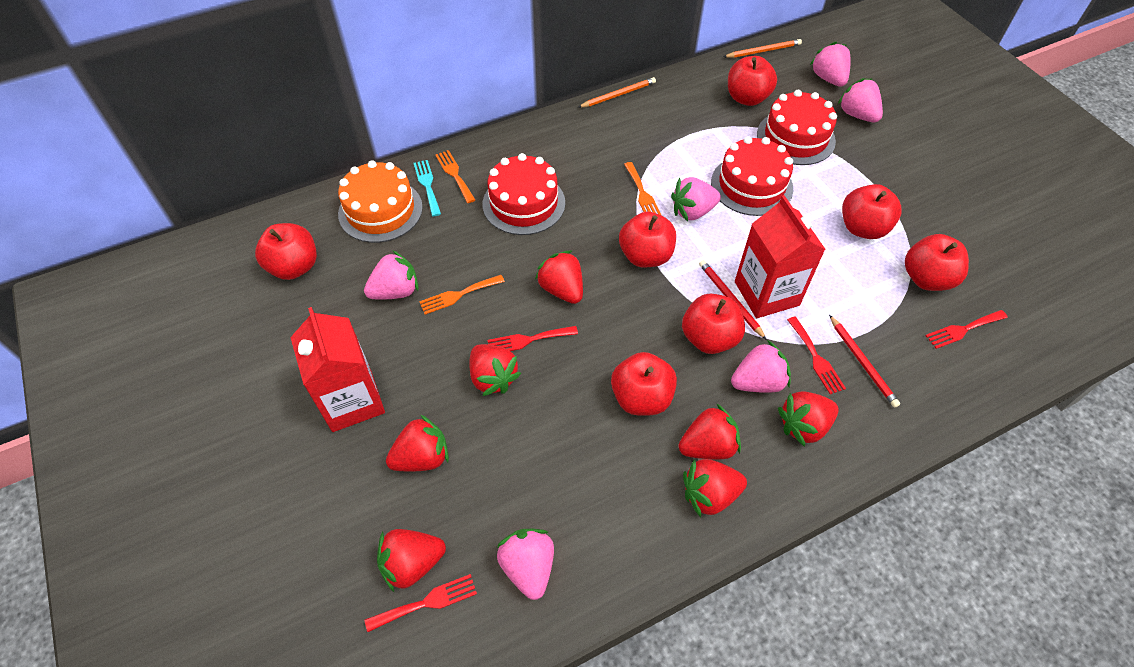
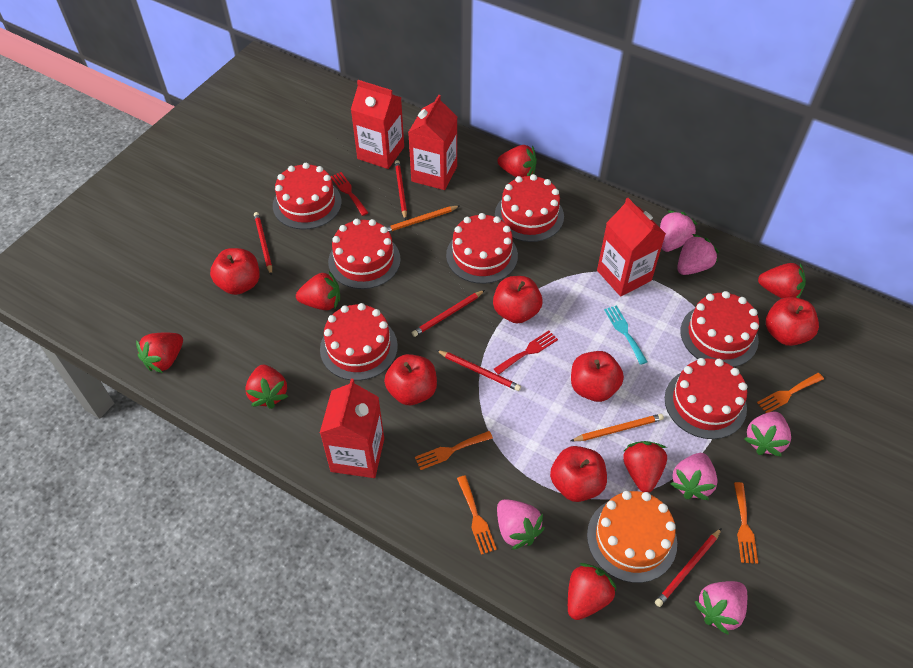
orange fork: [419,275,505,314] [435,150,475,203] [624,162,662,216] = 3 -> [415,431,493,470] [457,476,497,555] [734,482,758,564] [757,373,824,413] = 4
red apple: [255,223,317,280] [611,352,677,416] [619,211,676,267] [682,294,745,354] [728,56,777,106] [842,184,902,239] [905,234,969,291] = 7 -> [210,248,260,295] [384,354,437,405] [493,276,543,323] [550,446,607,502] [571,351,624,402] [766,297,819,346] = 6
red cake: [483,153,565,235] [711,136,793,216] [757,90,837,165] = 3 -> [273,163,342,230] [320,303,398,381] [328,219,401,289] [446,213,518,284] [495,174,564,242] [665,358,747,439] [681,291,759,367] = 7
red carton: [290,307,385,432] [735,195,826,318] = 2 -> [320,379,384,478] [351,80,404,169] [408,95,457,190] [597,198,666,296] = 4
red fork: [365,574,477,632] [488,326,578,351] [787,316,846,394] [925,310,1008,349] = 4 -> [330,172,369,216] [494,331,558,375] = 2
red pencil: [699,260,767,340] [829,315,900,408] = 2 -> [254,212,272,276] [395,160,407,220] [412,290,485,337] [436,350,521,391] [655,528,722,607] = 5

